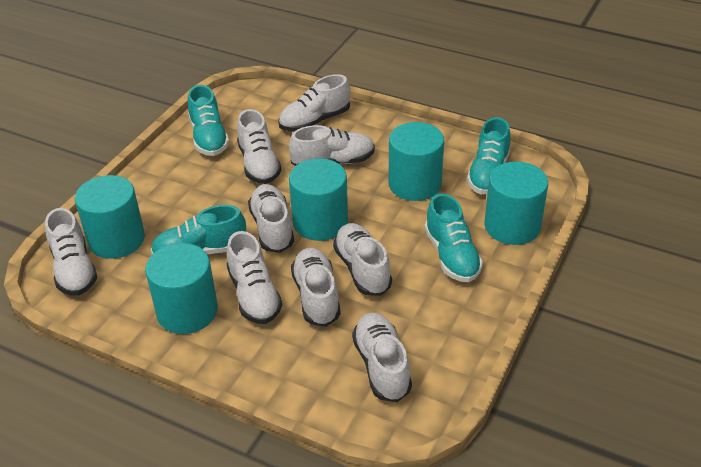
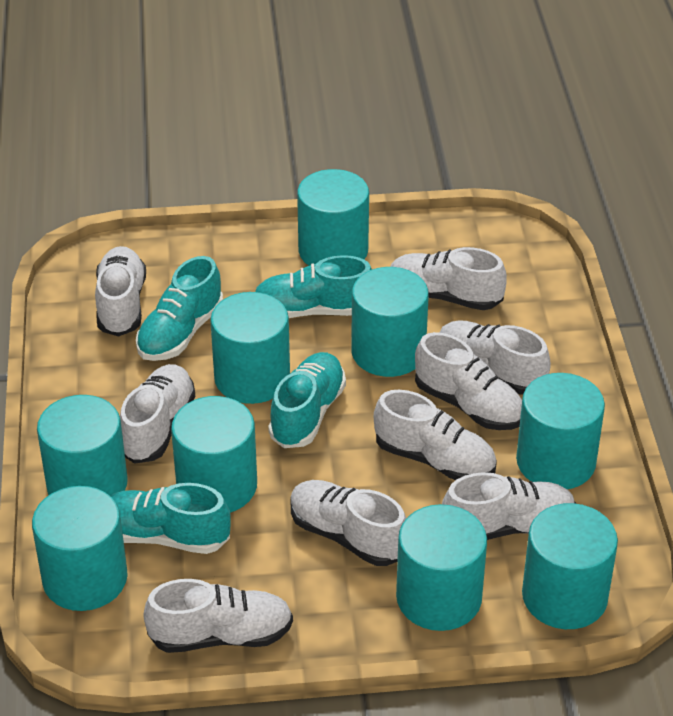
turquoise cylinder: [75,175,145,259] [145,243,218,334] [289,158,348,241] [389,122,444,201] [484,162,548,245] = 5 -> [32,486,128,611] [37,395,128,496] [171,396,257,513] [210,292,290,404] [297,169,369,266] [351,267,429,377] [396,504,487,631] [516,373,605,489] [522,503,618,629] = 9

